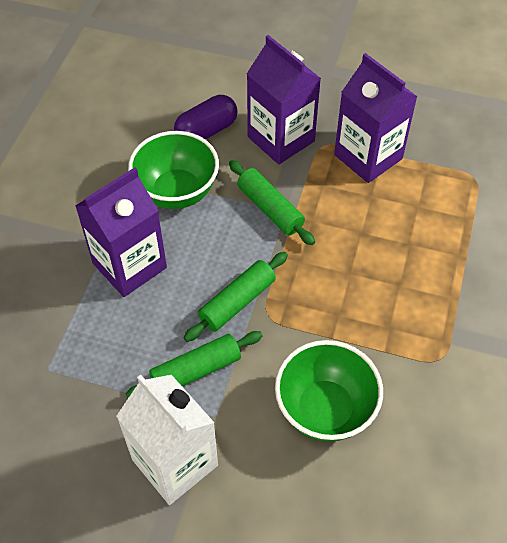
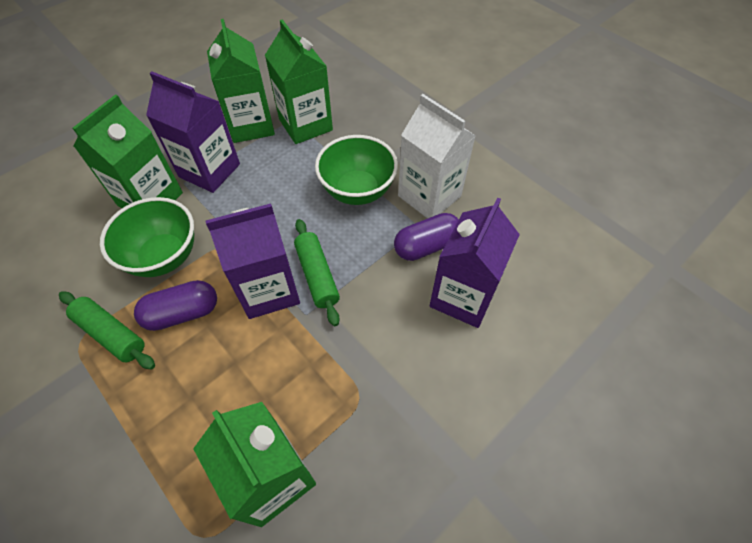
green carton: none = 0 -> [73,94,183,208] [193,402,316,527] [207,19,275,143] [265,19,333,144] = 4
green rolling pin: [126,331,262,398] [184,252,288,342] [229,160,315,245] = 3 -> [59,291,155,369] [294,219,340,326] = 2
purple capsule: [174,95,238,140] = 1 -> [134,280,217,331] [394,213,459,261] = 2

